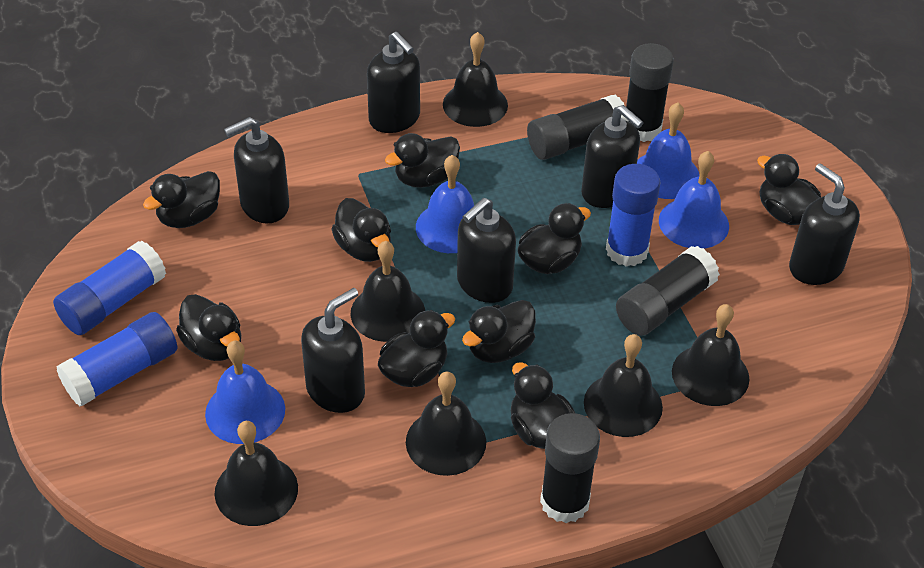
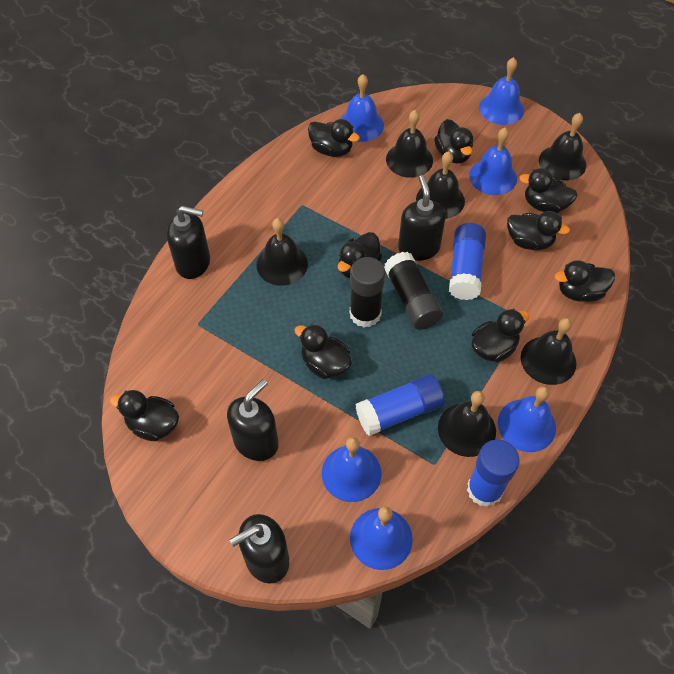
black glue stick: [527,94,629,160] [540,413,600,523] [616,246,720,336] [626,43,674,142] = 4 -> [350,257,385,327] [384,252,443,330] = 2
black soap dispenser: [224,117,289,224] [301,288,365,413] [367,32,420,133] [457,198,516,303] [581,105,644,208] [789,163,860,285] = 6 -> [167,206,210,279] [227,379,279,461] [230,514,289,584] [398,175,446,261] = 4
blue bell: [205,340,285,444] [416,155,474,253] [637,102,700,199] [659,151,729,249] = 4 -> [322,437,382,502] [340,74,384,142] [350,506,413,570] [469,128,517,195] [479,57,524,125] [498,386,556,452] = 6

